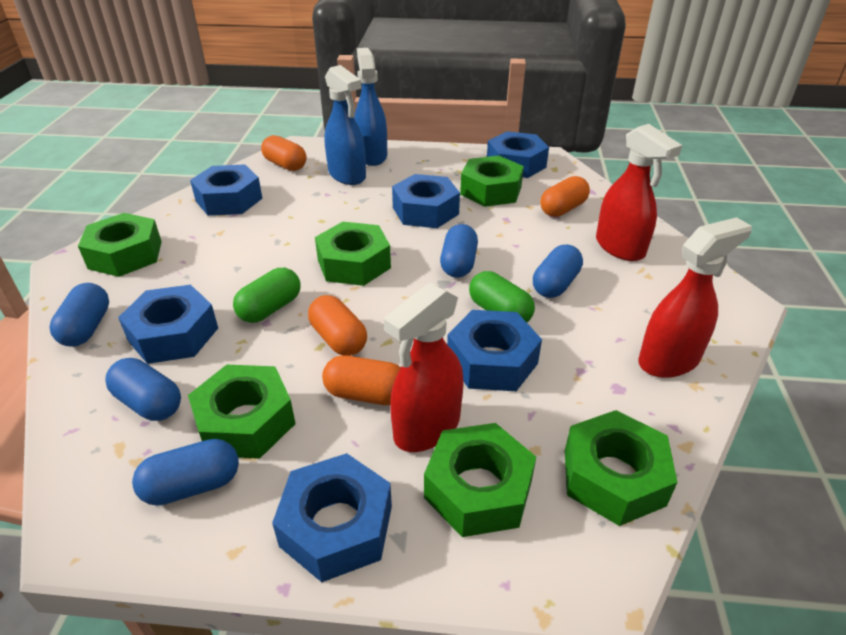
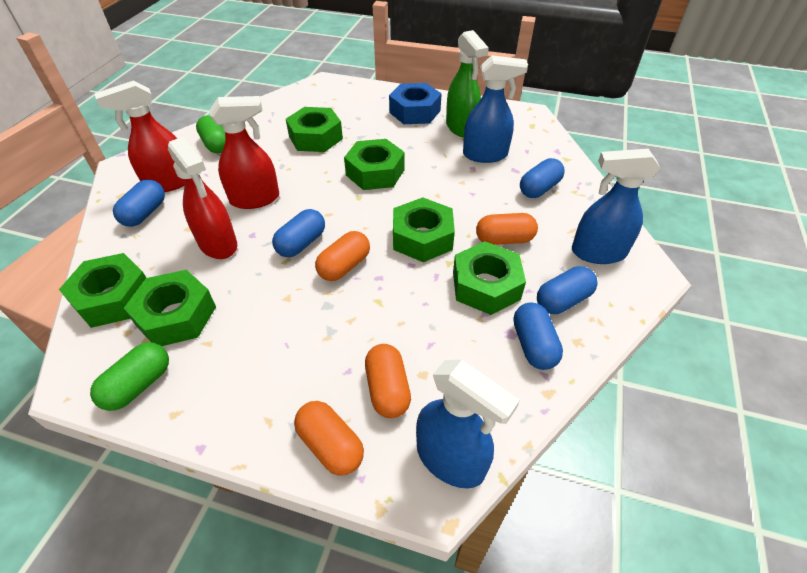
blue nut: [118,285,218,364] [190,164,263,216] [272,453,392,582] [392,174,460,228] [447,310,542,391] [487,131,549,178] = 6 -> [389,83,442,124] = 1
blue spray bottle: [325,65,366,185] [354,48,387,166] = 2 -> [416,360,520,488] [463,55,528,163] [572,149,661,264] = 3
green spray bottle: none = 0 -> [446,30,489,138] = 1

